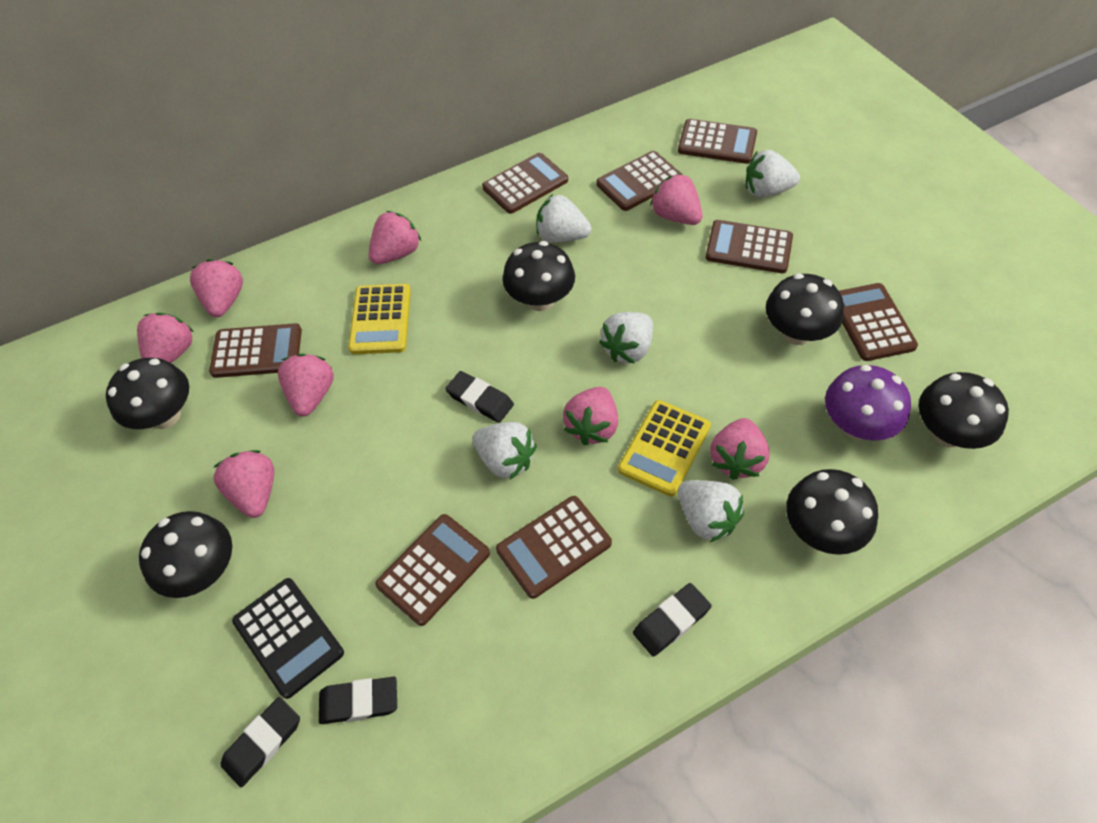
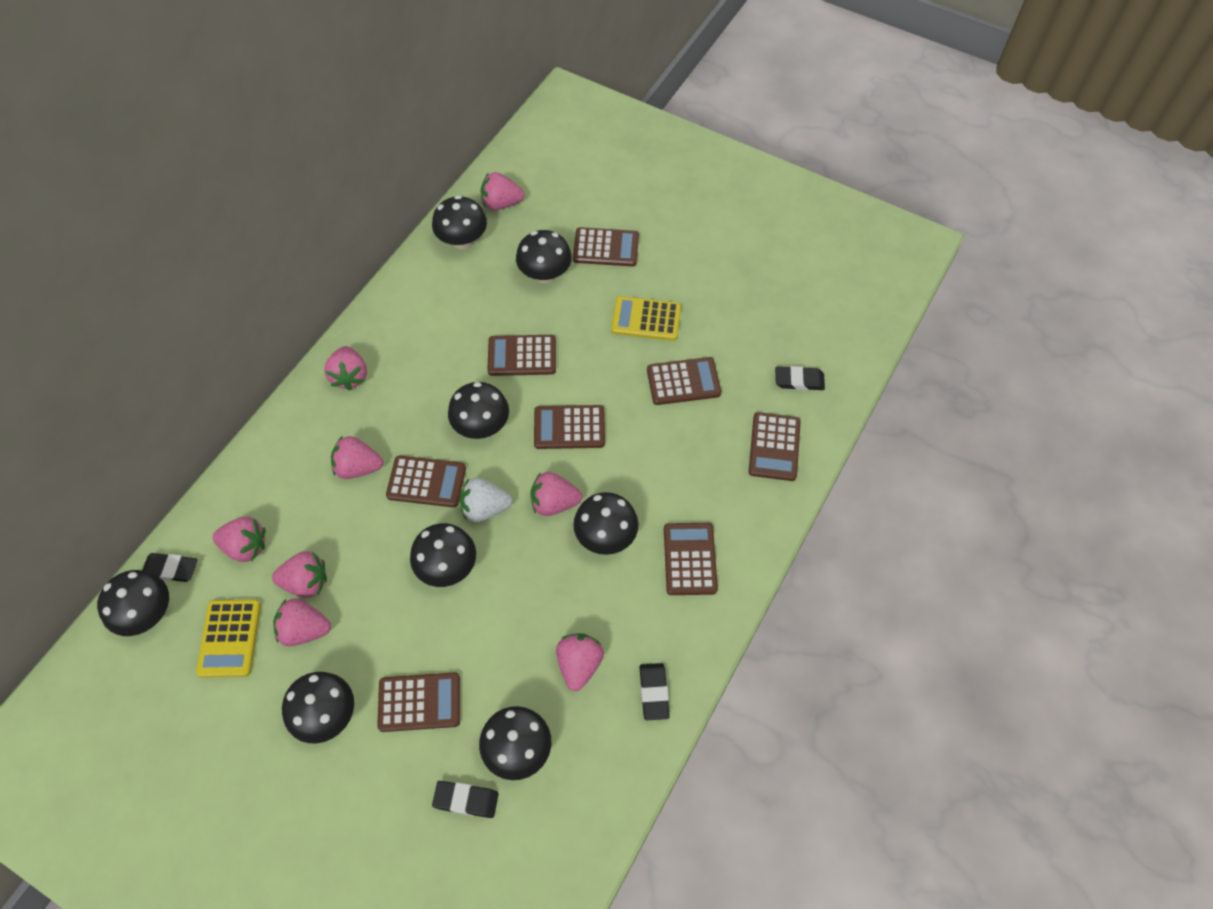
black calculator: [232,578,344,699] = 1 -> none = 0
black mushroom: [106,358,189,429] [139,511,232,598] [503,241,575,311] [766,273,844,345] [786,469,878,555] [919,372,1009,449] = 6 -> [97,570,169,636] [282,672,354,743] [410,523,476,587] [432,195,487,249] [448,382,509,439] [479,706,552,780] [516,230,572,283] [573,492,639,555] = 8
purple mushroom: [825,365,911,441] = 1 -> none = 0
white strawberry: [473,422,536,479] [536,194,591,242] [599,312,653,364] [678,480,744,542] [746,150,800,198] = 5 -> [460,478,512,522] = 1

